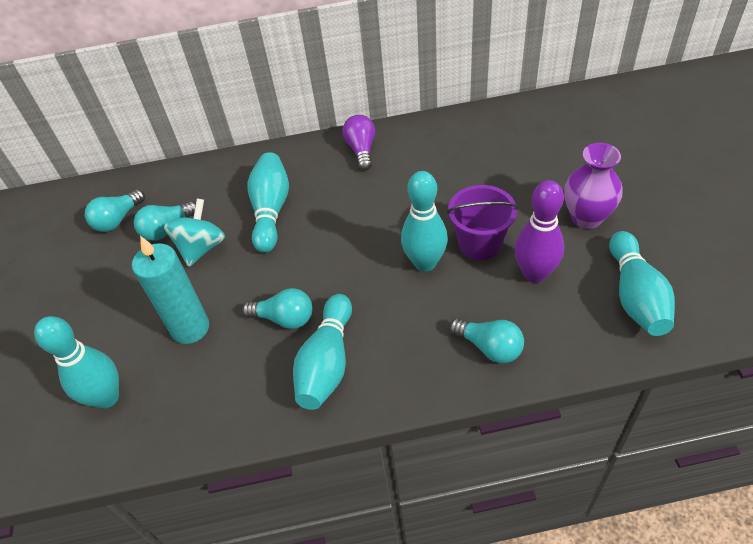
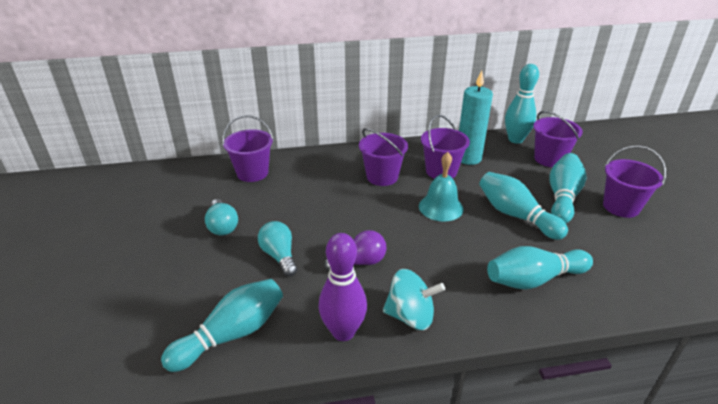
purple bucket: [447,185,518,260] = 1 -> [222,115,273,182] [359,128,408,186] [421,115,470,179] [533,111,583,167] [603,145,666,218] = 5
purple vase: [564,143,622,229] = 1 -> none = 0
turquoise bell: none = 0 -> [419,152,463,221] = 1
turquoise light bulb: [85,189,145,232] [134,201,196,241] [242,288,312,329] [449,318,524,363] = 4 -> [205,199,238,236] [258,221,297,276] = 2

